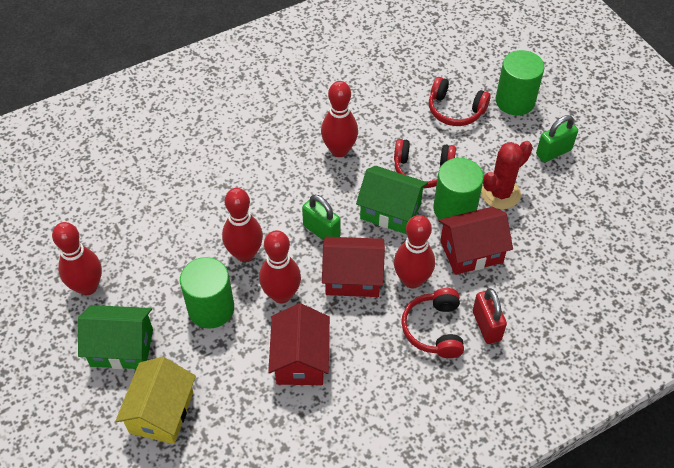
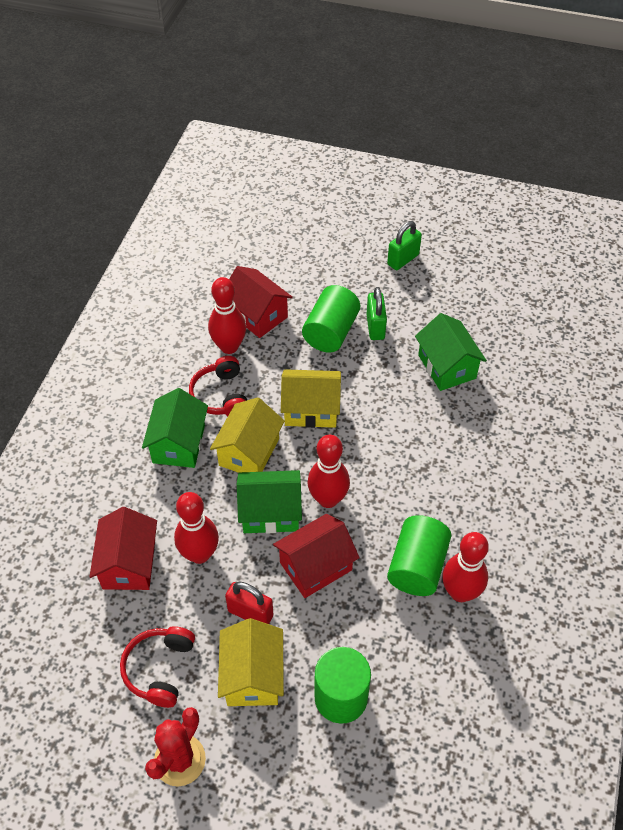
green house: [78,305,153,369] [356,166,428,234] = 2 -> [142,388,208,468] [237,470,302,533] [415,313,487,391] = 3
red bowling pin: [52,222,102,295] [222,188,263,262] [259,230,301,303] [321,81,358,157] [394,215,435,288] = 5 -> [174,492,219,564] [208,277,246,354] [307,435,350,508] [442,532,489,602] = 4
red headphones: [394,139,456,188] [401,288,464,358] [429,77,491,126] = 3 -> [120,626,195,708] [189,356,247,416] = 2
yellow house: [115,357,196,444] = 1 -> [210,397,285,473] [218,618,284,706] [281,369,341,428] = 3

